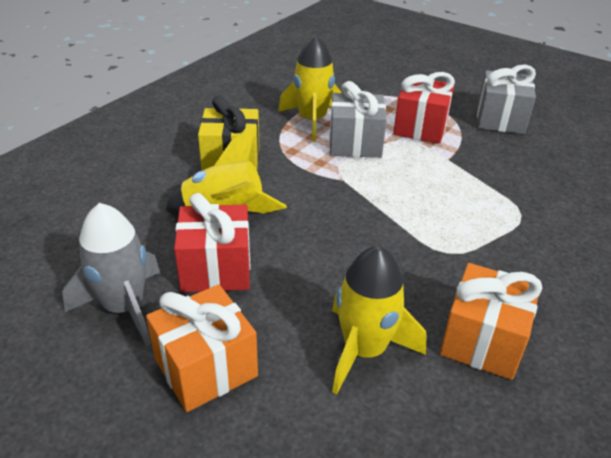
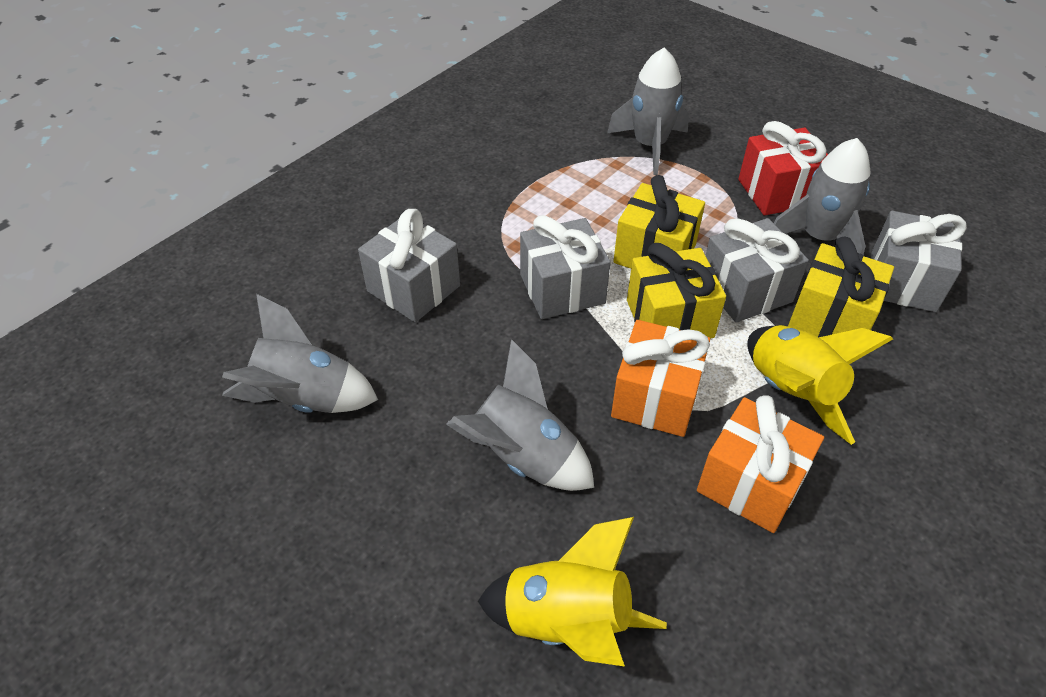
grey gift: [329,81,387,158] [477,64,536,134] = 2 -> [358,209,460,322] [520,215,611,319] [705,218,809,323] [871,211,967,312] = 4
grey rocket: [62,203,160,346] = 1 -> [222,294,378,413] [446,339,594,491] [607,48,689,175] [774,138,871,254] = 4
red gift: [174,193,250,292] [393,72,455,143] = 2 -> [738,121,828,216] = 1
yellow gift: [198,96,259,171] = 1 -> [613,175,705,269] [627,243,726,338] [788,237,894,337] = 3
yellow rocket: [165,128,287,217] [278,35,342,141] [332,245,426,395] = 3 -> [478,517,667,667] [747,325,893,445] = 2

